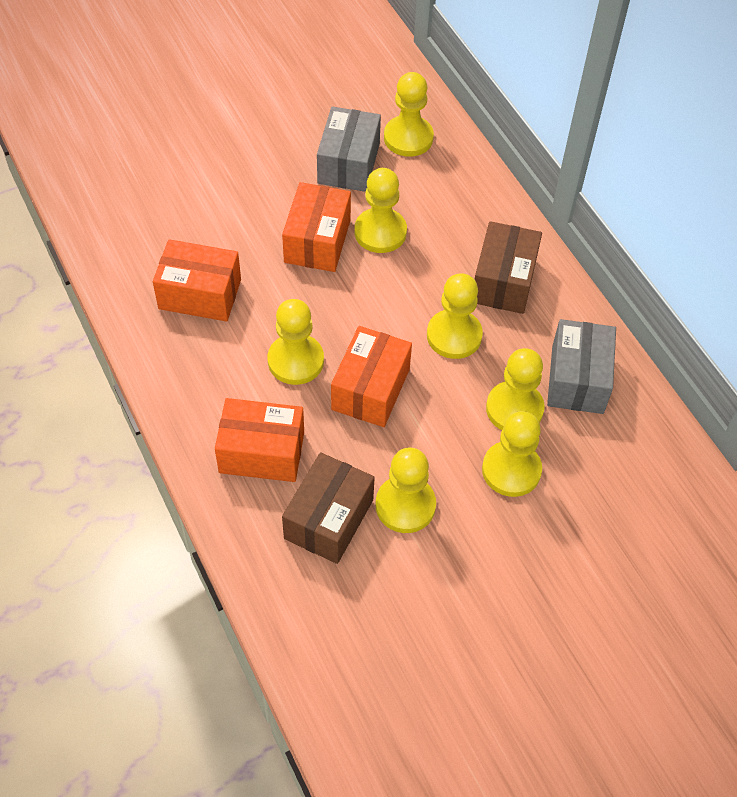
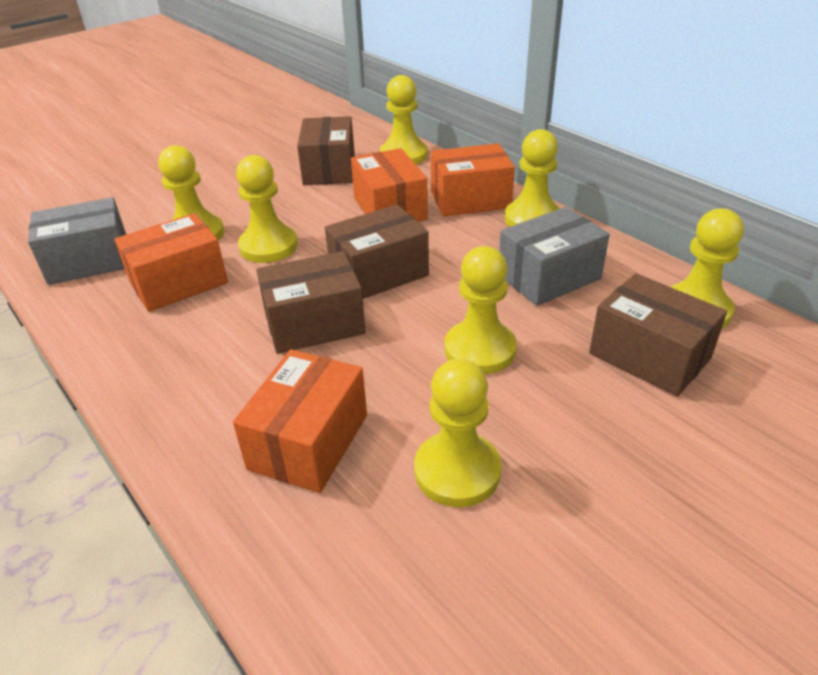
brown box: [282,452,375,564] [475,221,542,314] = 2 -> [256,251,366,354] [297,116,355,185] [325,205,429,299] [589,273,727,397] = 4

